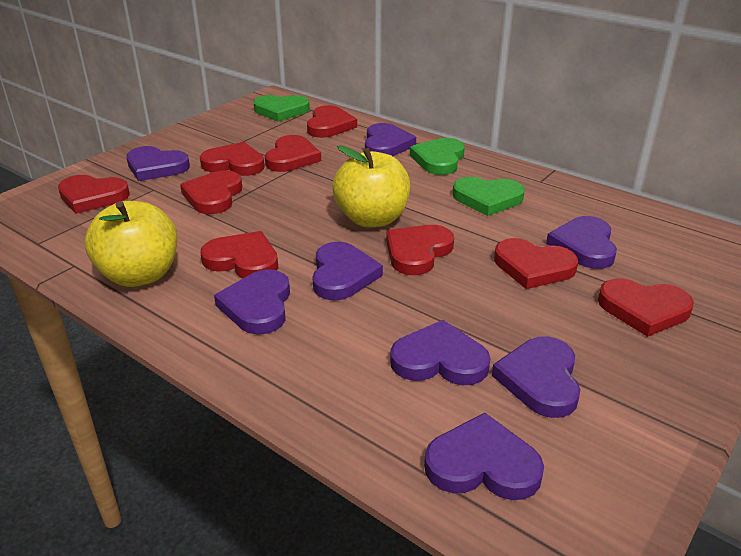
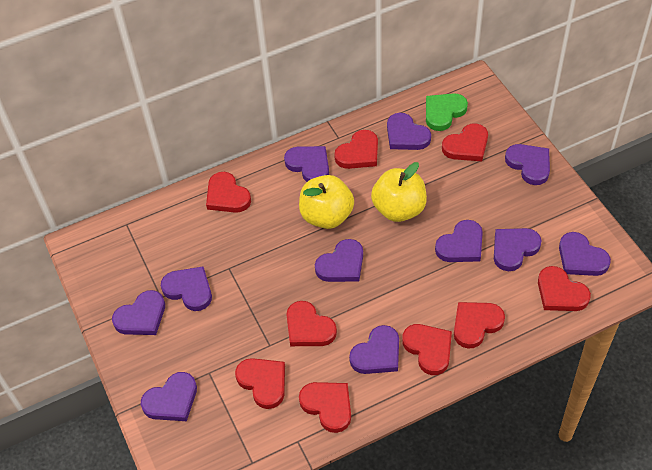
green heart: [253,95,310,121] [410,138,465,175] [452,177,525,216] = 3 -> [426,93,468,131] = 1
purple heart: [126,146,190,181] [214,269,290,335] [312,242,383,300] [365,123,416,156] [390,320,490,385] [424,413,544,500] [492,336,581,418] [546,216,617,269] = 8 -> [112,290,165,335] [141,372,197,421] [161,266,212,311] [284,146,329,182] [315,239,363,282] [349,325,399,374] [387,113,431,150] [435,220,483,262] [494,228,542,271] [505,144,550,185] [559,232,611,276] = 11

